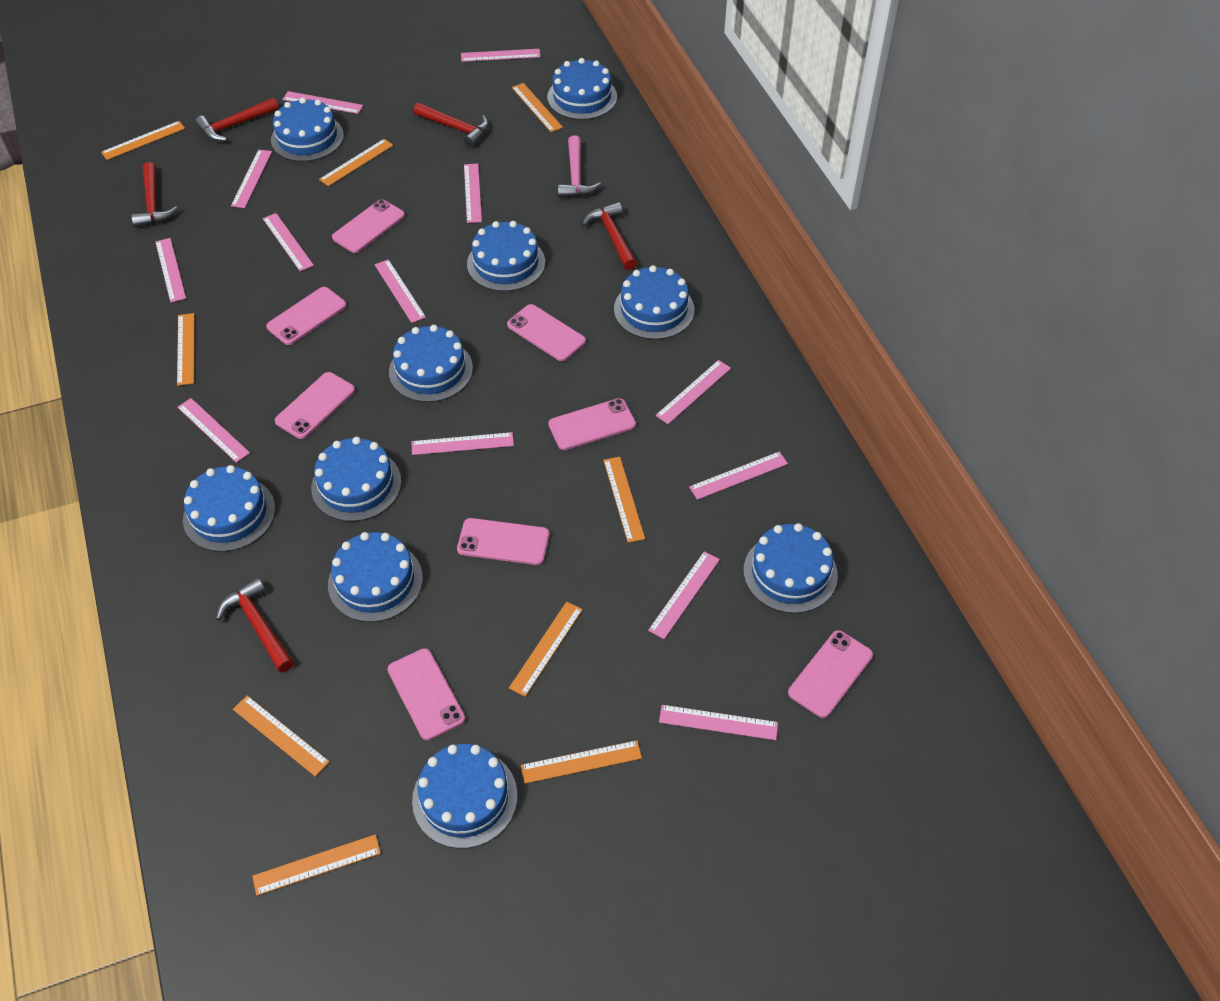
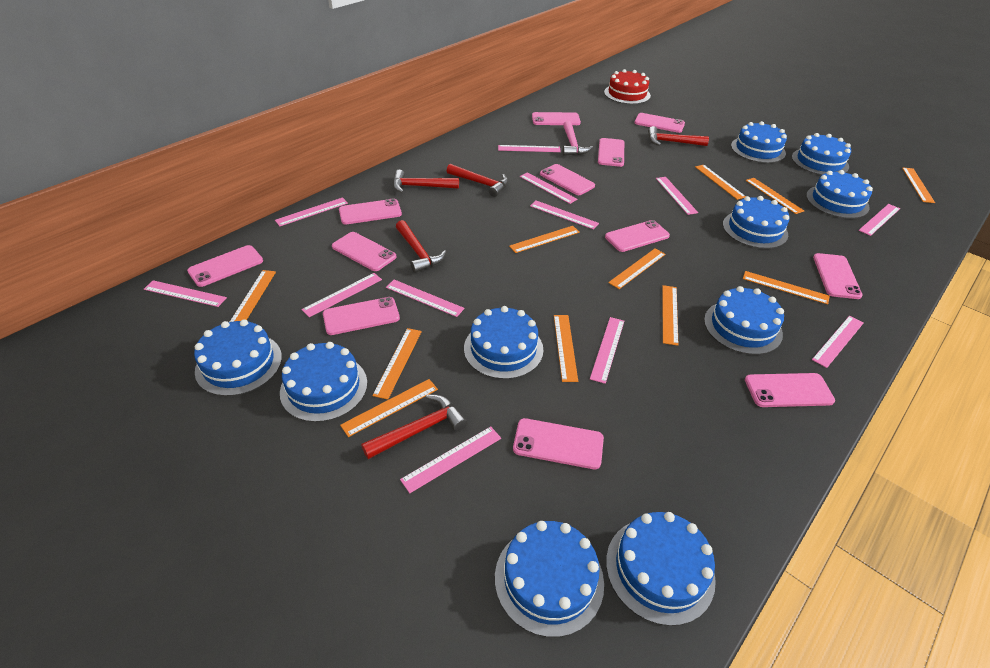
orange ruler: [101,121,185,160] [177,313,194,386] [233,696,330,777] [252,834,381,896] [319,139,393,186] [509,602,583,697] [512,83,563,132] [521,740,642,784] [603,457,645,543] = 9 -> [230,270,276,322] [340,379,438,437] [372,328,422,400] [509,226,580,253] [554,315,578,382] [608,249,666,289] [662,285,678,346] [695,165,746,200] [743,271,830,304] [746,178,804,214] [902,167,935,203] = 11
pink phone: [266,287,347,345] [275,372,355,439] [332,199,405,253] [388,648,465,740] [457,518,549,565] [507,304,586,361] [548,398,636,450] [788,630,873,718] = 8 -> [187,245,263,287] [323,297,400,335] [332,232,397,271] [339,198,402,225] [513,418,604,469] [532,112,581,125] [540,164,595,195] [598,138,624,167] [605,220,670,252] [634,113,685,133] [745,373,835,407] [813,253,863,299] = 12
pink ruler: [155,238,186,302] [177,398,250,463] [231,150,272,208] [263,213,314,271] [282,91,363,114] [375,259,426,323] [412,432,514,455] [461,49,540,62] [464,164,482,223] [648,551,720,639] [655,360,731,424] [659,705,778,740] [689,451,788,500] = 13 -> [144,280,227,307] [275,197,348,226] [301,273,382,317] [386,280,465,317] [400,427,501,493] [498,145,561,152] [520,172,578,204] [530,201,599,229] [590,317,624,384] [656,177,698,215] [812,316,863,368] [859,204,900,236] = 12
red cake: none = 0 -> [604,69,651,104] = 1

